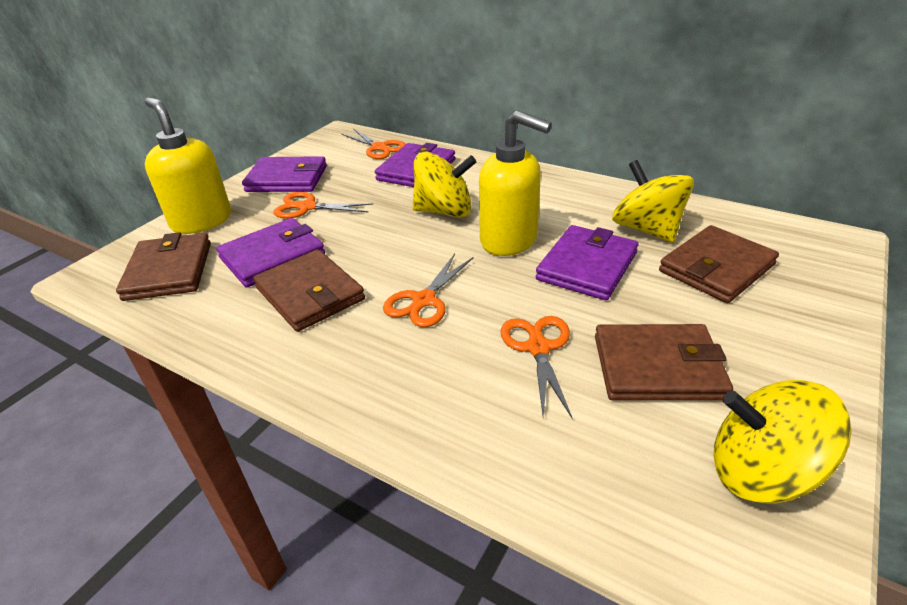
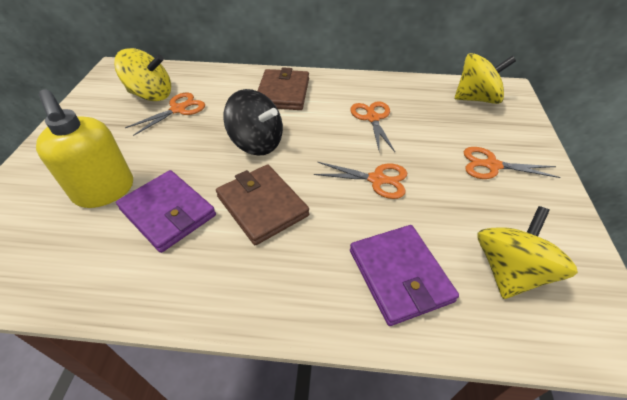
black spinning top: none = 0 -> [223,89,283,156] = 1
brown wallet: [116,232,211,301] [253,249,365,332] [595,324,733,401] [659,225,779,303] = 4 -> [216,164,309,245] [258,67,309,110] = 2
purple wallet: [216,218,325,288] [242,156,327,192] [375,143,455,187] [536,225,639,300] = 4 -> [116,170,216,253] [350,225,459,326] = 2
yellow soap dispenser: [145,97,231,234] [479,110,552,256] = 2 -> [36,90,133,208] = 1

